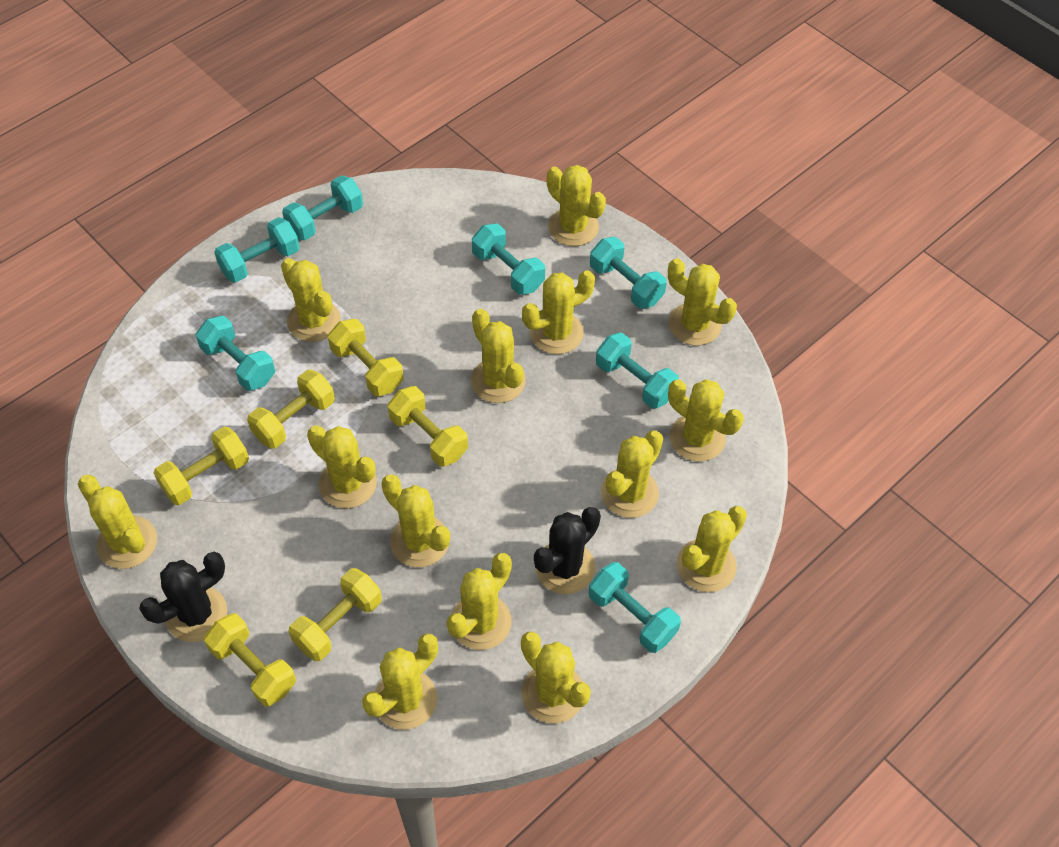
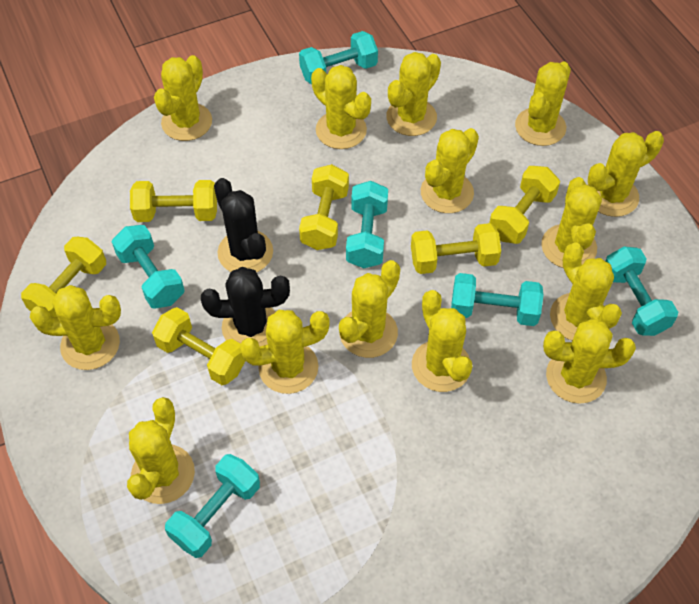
turquoise dumbbell: [196,316,275,391] [214,217,300,283] [282,175,363,241] [472,223,545,295] [589,562,681,653] [590,237,667,309] [596,332,679,409] = 7 -> [112,225,185,309] [165,454,260,558] [299,31,378,84] [346,181,388,268] [451,273,543,326] [606,246,678,336] = 6

